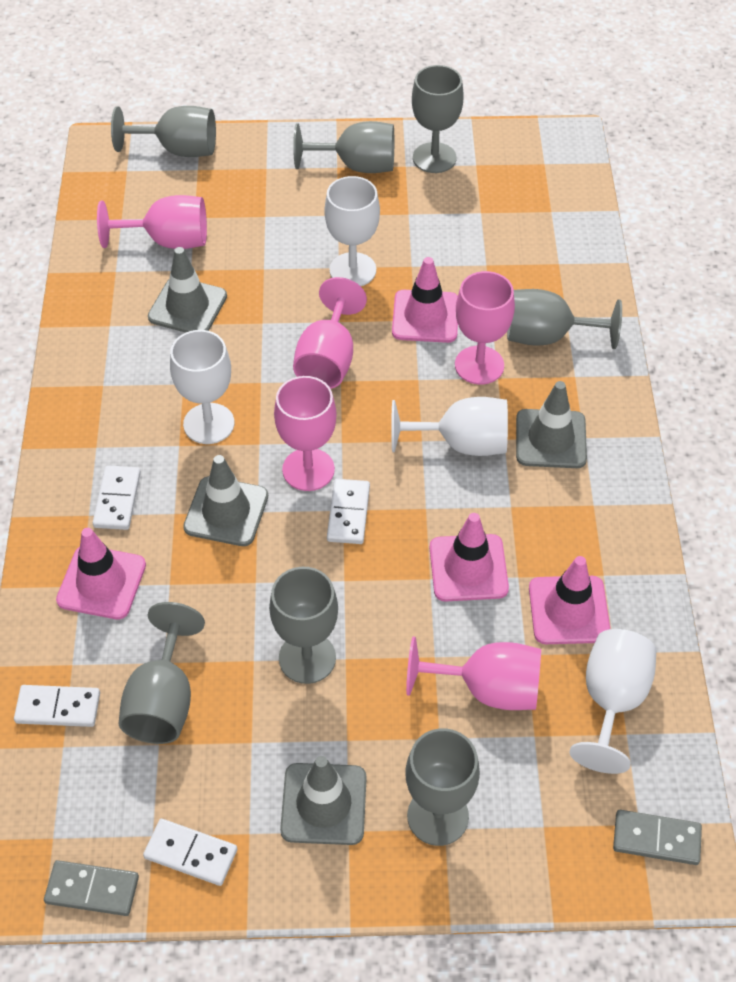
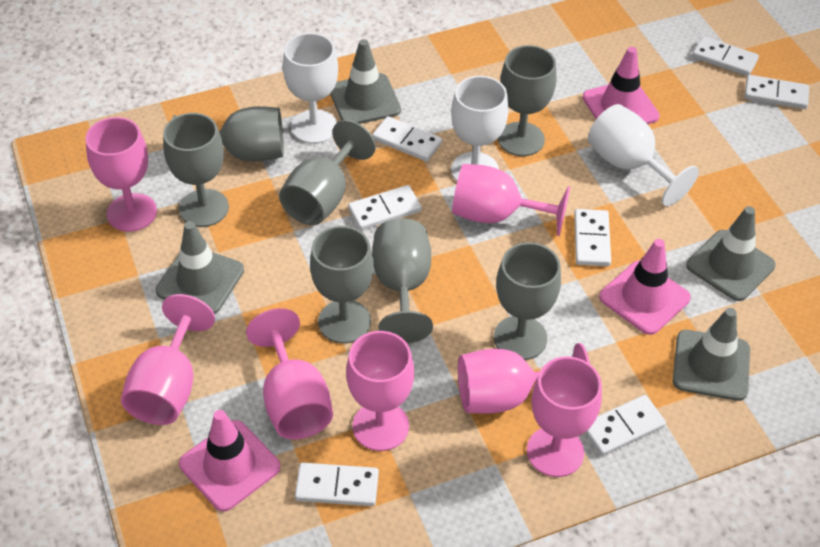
grey domino: [44,860,139,916] [613,810,702,865] = 2 -> none = 0
pink goblet: [97,195,207,249] [274,376,337,491] [293,277,367,389] [406,637,541,710] [455,271,515,384] = 5 -> [85,117,157,232] [121,294,215,425] [246,308,333,439] [346,331,414,451] [452,164,570,236] [458,343,590,414] [527,357,602,477] = 7
pink traffic cone: [56,528,146,619] [392,257,458,343] [430,513,509,601] [529,556,610,644] = 4 -> [179,410,281,512] [583,47,660,124] [599,239,691,335] = 3
white domino: [14,685,100,727] [93,465,141,530] [143,819,237,886] [327,479,370,544] = 4 -> [295,462,379,506] [348,185,422,230] [372,116,442,162] [574,209,611,266] [585,395,666,456] [692,36,759,76] [745,75,809,109] = 7
white goblet: [170,330,234,444] [324,176,380,286] [391,397,508,456] [569,629,656,774] = 4 -> [283,33,338,144] [451,76,508,181] [588,104,699,207] = 3

